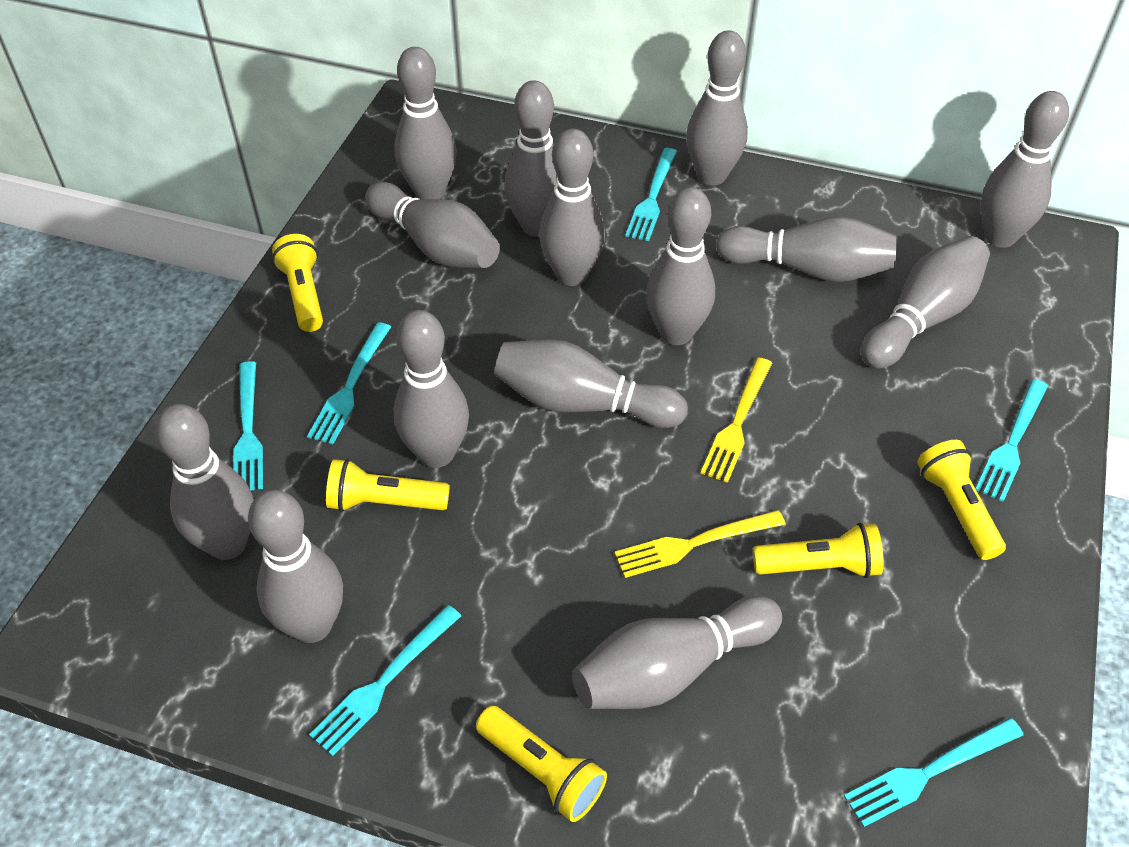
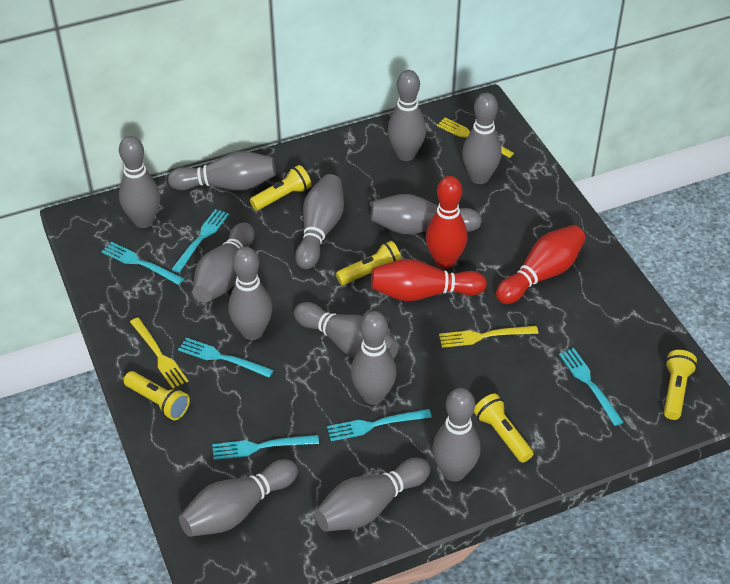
grey bowling pin: [155,404,254,560] [248,490,343,643] [365,182,500,268] [393,310,469,468] [395,47,457,199] [494,339,688,428] [504,80,557,237] [539,129,605,286] [572,596,782,709] [646,187,715,345] [686,30,748,186] [716,217,898,282] [861,236,990,369] [981,91,1069,248] = 14 -> [119,136,160,228] [168,151,275,191] [179,459,298,537] [193,223,254,302] [228,247,272,340] [294,302,399,359] [295,174,344,269] [315,458,430,532] [351,311,396,405] [371,194,482,234] [388,70,426,161] [432,388,481,482] [462,93,501,184] = 13
red bowling pin: none = 0 -> [371,259,487,301] [426,176,467,269] [496,225,586,304] = 3
yellow fork: [615,510,786,578] [700,357,772,483] = 2 -> [130,317,188,389] [437,117,514,158] [439,326,538,348] = 3

